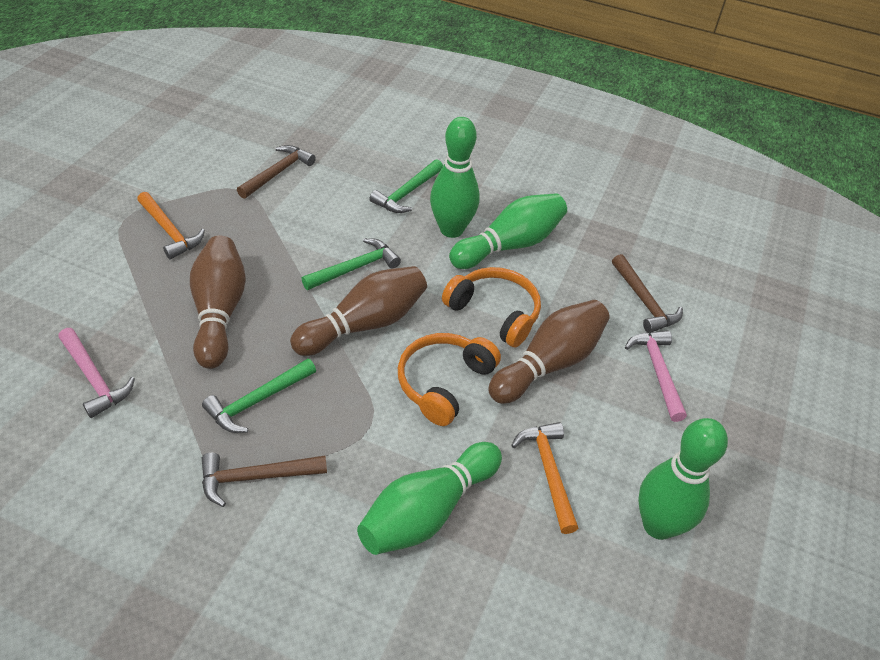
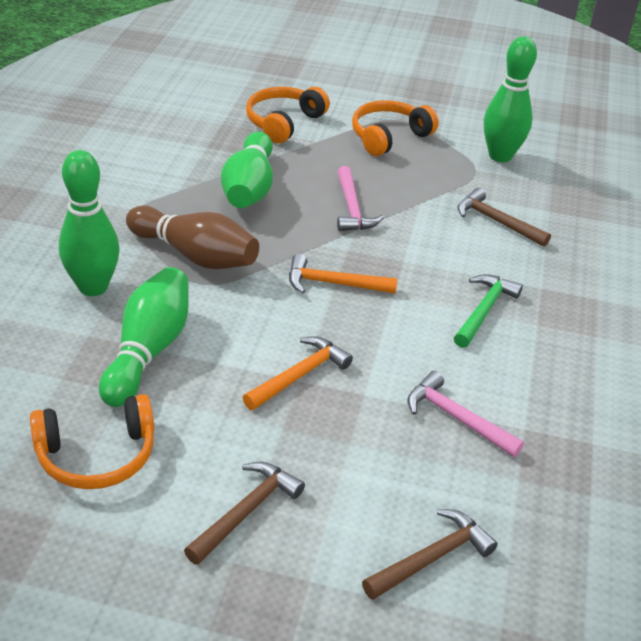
brown bowling pin: [190,236,246,369] [290,266,427,356] [488,300,610,404] = 3 -> [126,205,259,269] = 1
green hammer: [202,358,316,433] [301,238,401,290] [369,160,443,213] = 3 -> [454,274,523,348] = 1
orange headphones: [398,333,501,426] [442,267,541,347] = 2 -> [30,394,154,489] [246,87,330,143] [352,100,439,156] = 3

